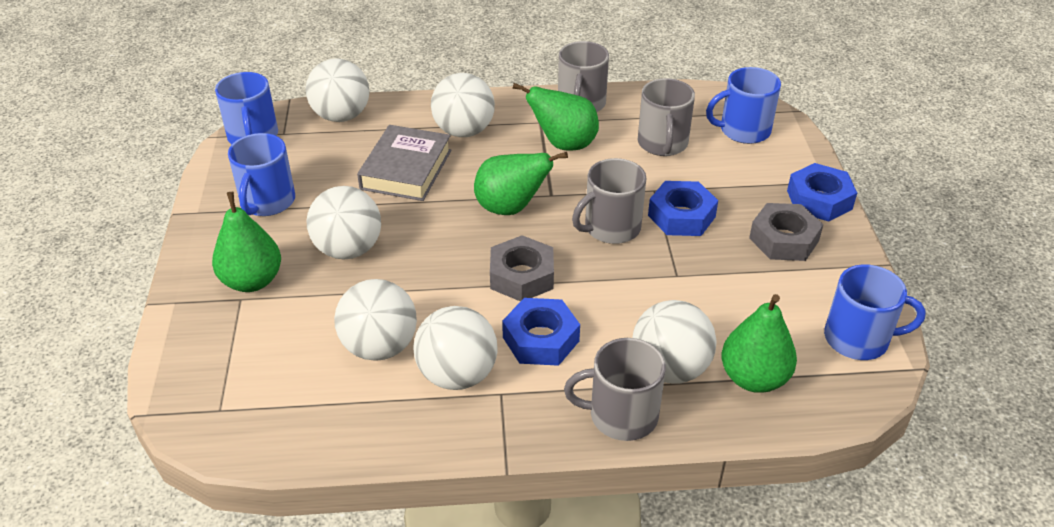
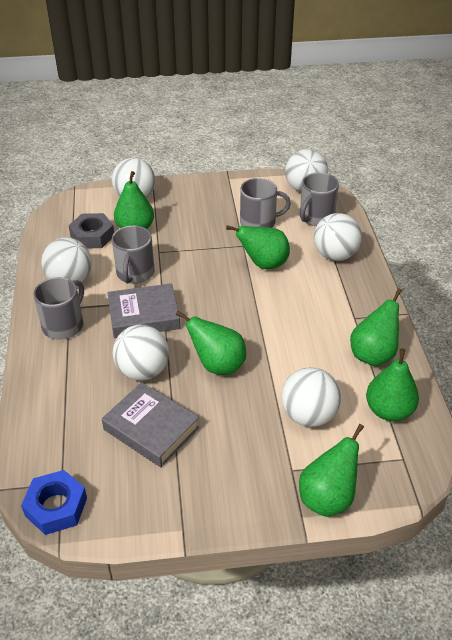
blue mug: [215,72,278,144] [228,133,295,216] [706,67,781,144] [824,264,926,360] = 4 -> none = 0
blue nut: [502,298,580,366] [648,181,718,236] [787,163,857,222] = 3 -> [21,470,87,535] = 1
green pear: [212,192,281,292] [474,152,568,215] [513,83,599,151] [721,294,797,393] = 4 -> [114,171,154,229] [176,311,246,375] [226,225,290,269] [299,424,364,517] [350,288,402,366] [366,348,419,421] = 6
grey book: [357,125,451,201] = 1 -> [102,382,199,467] [107,283,180,338] = 2
grey nut: [490,235,554,301] [749,203,824,261] = 2 -> [68,213,114,248] = 1

